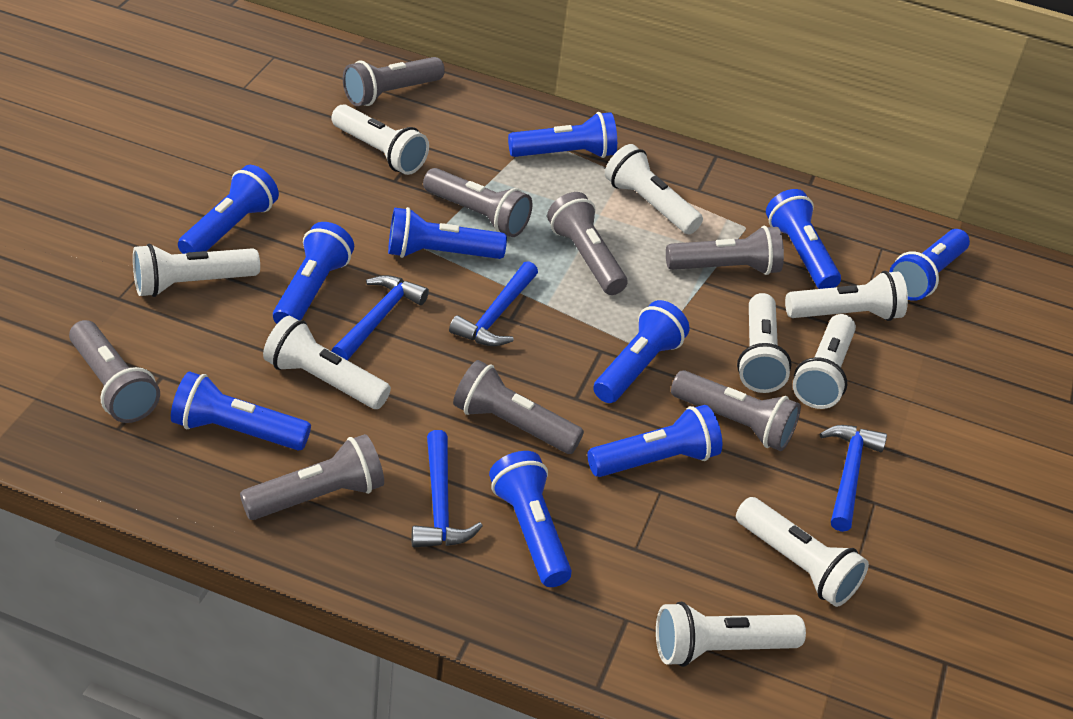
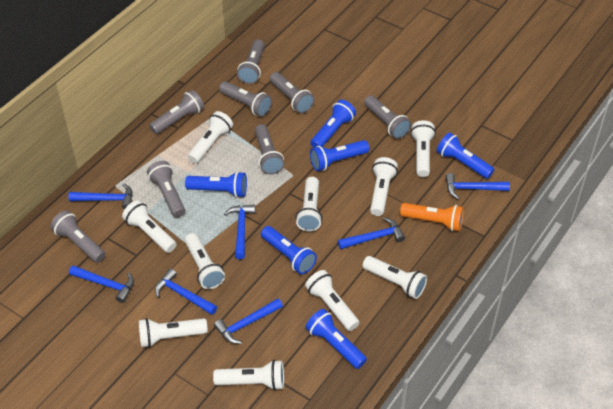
blue flashlight: [171,372,311,450] [178,165,279,254] [273,222,354,324] [388,207,507,259] [489,451,572,587] [508,112,617,158] [587,405,722,477] [593,300,690,403] [766,189,841,289] [889,229,970,301] = 10 -> [185,172,247,198] [261,226,317,274] [306,309,367,369] [310,100,356,148] [310,140,369,171] [437,132,494,179] = 6
blue hammer: [332,275,429,360] [412,430,483,548] [449,261,538,346] [819,425,887,532] = 4 -> [68,183,133,209] [69,265,134,303] [155,268,217,315] [214,298,283,344] [224,204,255,259] [338,217,405,249] [445,173,510,199] = 7
orange flashlight: none = 0 -> [400,203,464,231] = 1
white flashlight: [133,244,260,297] [263,316,391,409] [331,104,429,175] [605,144,703,234] [656,601,806,667] [736,497,869,607] [737,293,792,393] [785,271,908,321] [793,314,856,409] = 9 -> [122,200,177,253] [139,318,208,348] [185,233,225,289] [187,111,233,164] [213,360,284,390] [296,177,323,232] [305,270,359,331] [363,256,427,299] [370,157,398,216] [410,120,436,177] = 10

